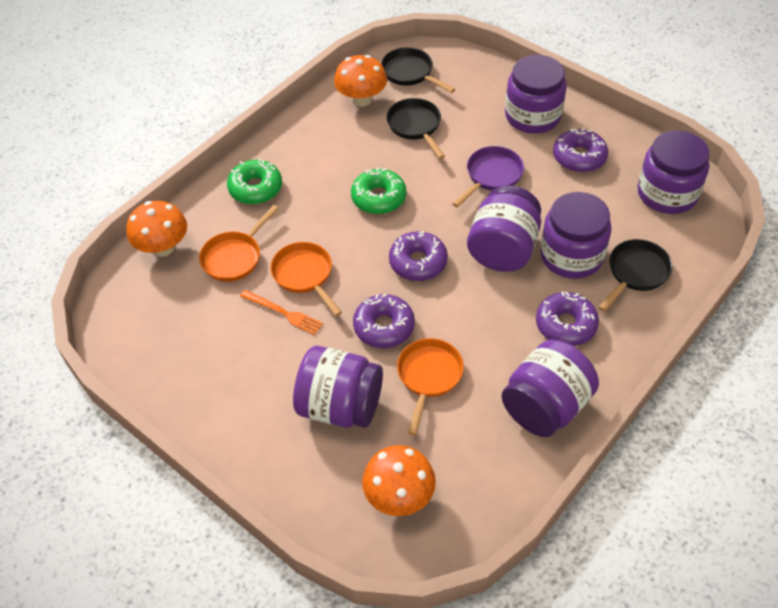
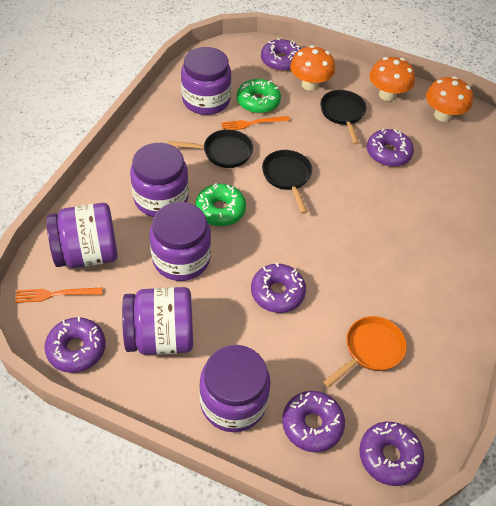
orange fork: [240,290,323,335] = 1 -> [15,287,103,303] [221,116,290,130] = 2
orange pan: [199,205,279,282] [270,242,342,316] [397,338,464,436] = 3 -> [323,316,407,388] = 1
purple donut: [353,294,415,348] [389,231,448,281] [536,291,599,346] [553,128,608,173] = 4 -> [44,317,106,373] [251,263,306,313] [261,38,301,71] [282,391,345,452] [359,422,424,486] [367,129,414,167] = 6
purple pan: [452,146,524,208] = 1 -> none = 0

